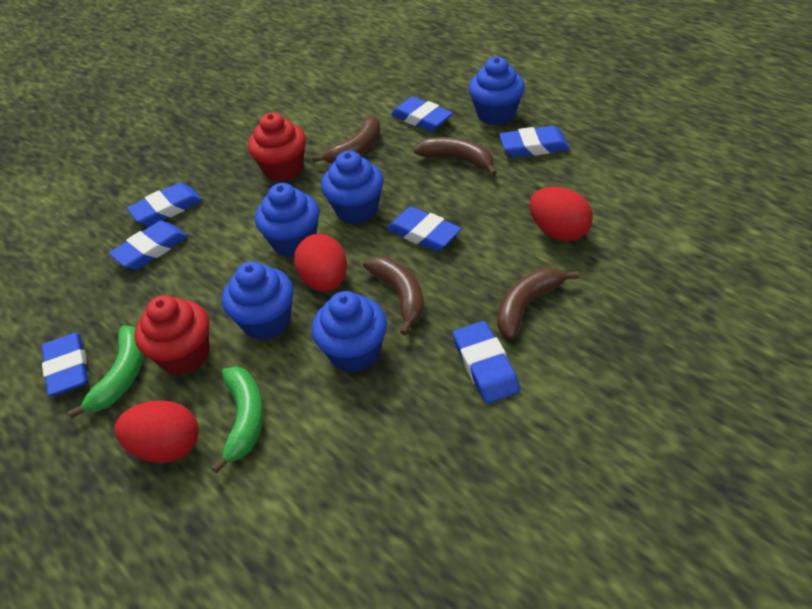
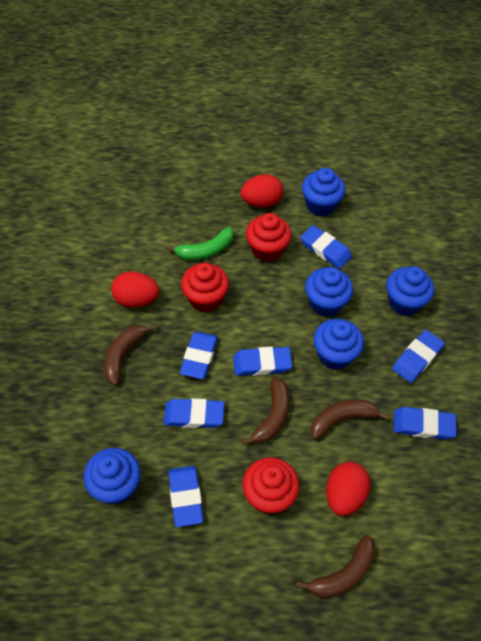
green banana: [68,326,144,418] [211,366,264,473] = 2 -> [166,227,233,260] = 1
red cupcake: [134,295,209,375] [248,112,306,182] = 2 -> [181,263,229,312] [242,457,299,514] [246,213,292,262] = 3

